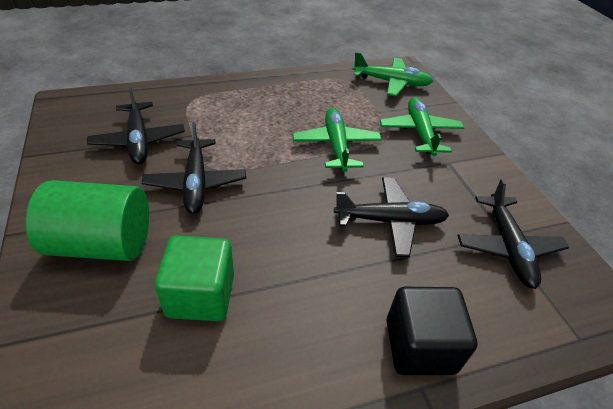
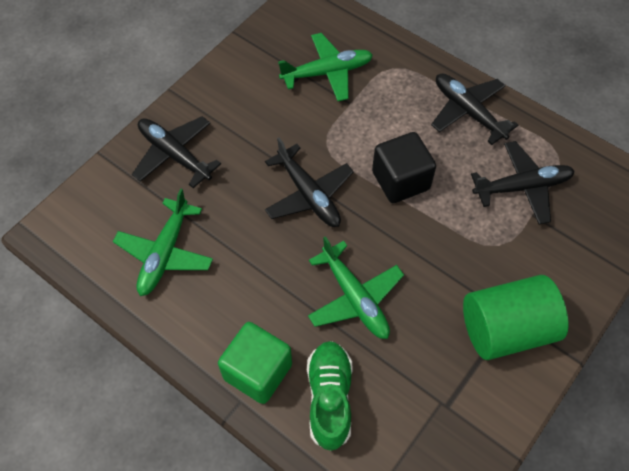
green shoe: none = 0 -> [307,341,352,451] = 1

